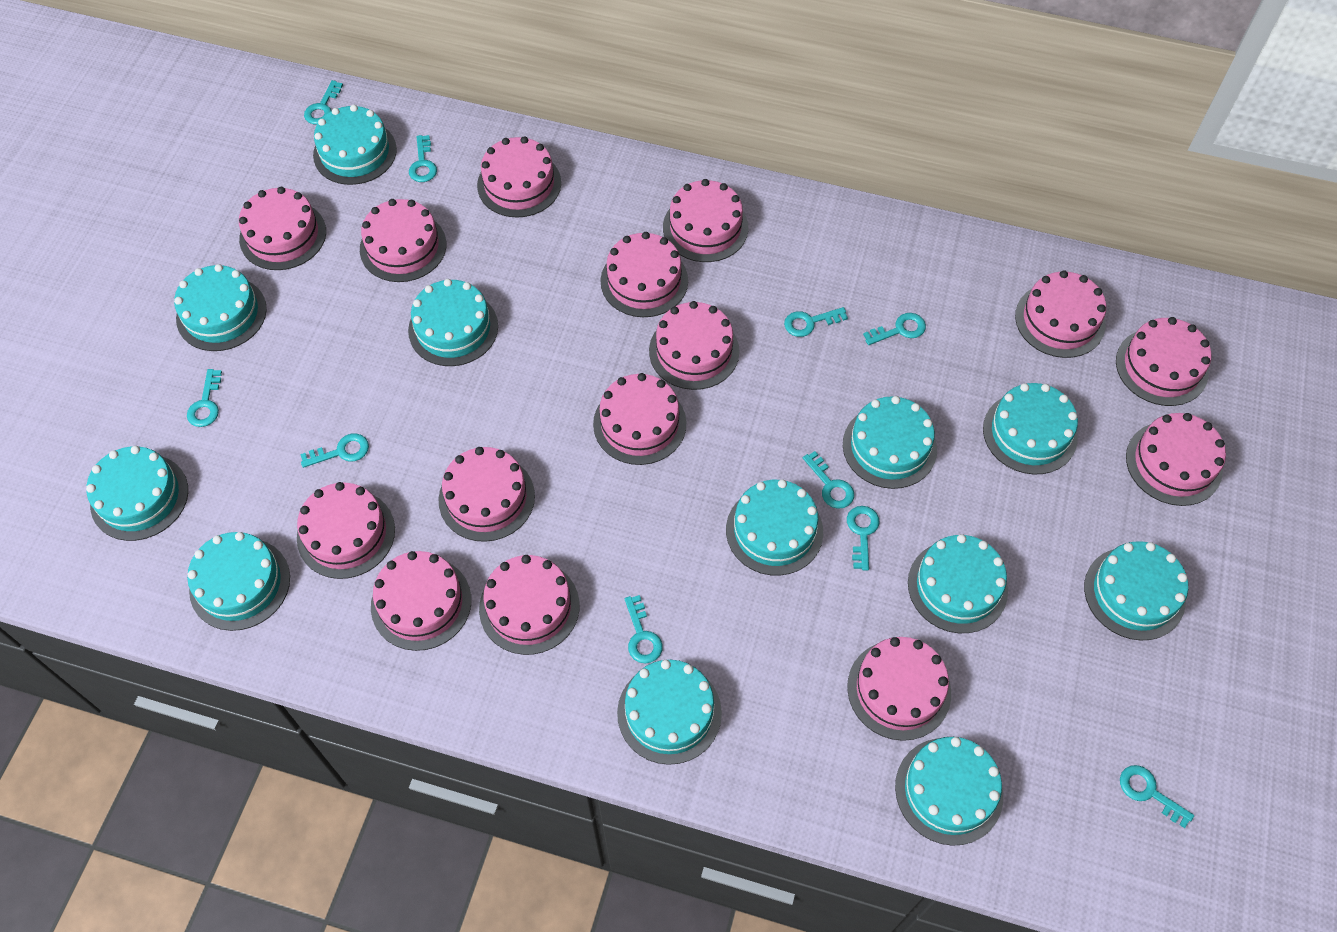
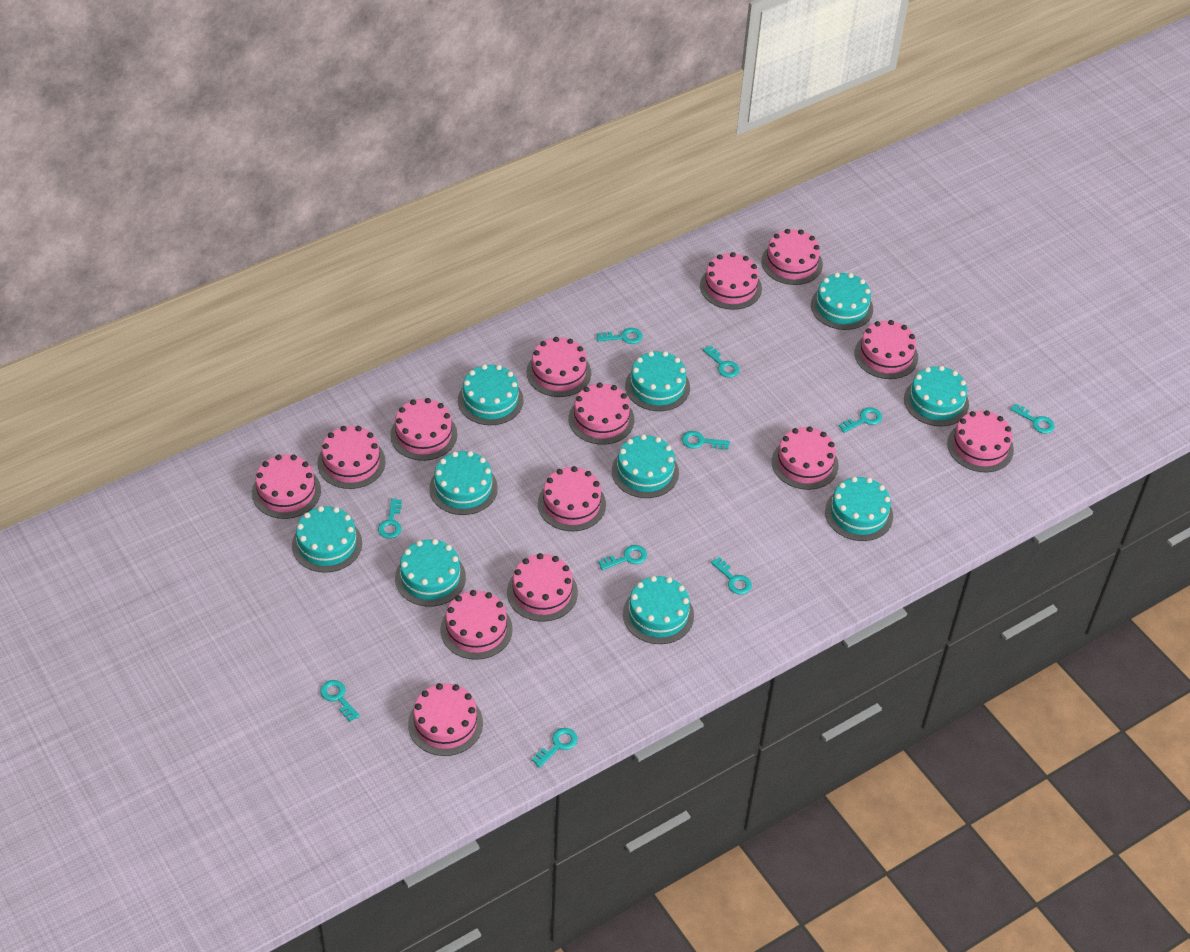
pink cake: [239,187,326,270] [297,482,395,579] [360,199,446,282] [371,551,471,651] [439,447,535,542] [477,136,561,218] [479,555,579,655] [593,373,686,465] [601,232,688,317] [649,301,740,390] [663,179,748,262] [847,637,951,741] [1015,270,1106,358] [1116,317,1211,406] [1126,413,1226,506] = 15 -> [252,455,321,519] [317,426,386,489] [390,398,457,461] [408,683,483,756] [440,590,513,660] [507,553,578,622] [527,337,591,397] [538,466,606,531] [569,383,634,445] [700,252,762,310] [761,229,823,285] [772,426,839,490] [854,320,918,379] [947,410,1014,472] = 14
turquoise cake: [86,446,188,541] [174,264,267,351] [187,532,290,631] [313,105,397,185] [408,279,498,366] [617,660,722,765] [726,480,823,576] [843,396,937,489] [895,737,1003,846] [908,534,1008,633] [983,383,1078,474] [1084,541,1188,641] = 12 -> [292,506,362,573] [395,539,466,607] [429,451,498,515] [458,364,524,425] [612,434,679,498] [623,576,694,644] [625,351,690,411] [811,272,873,330] [825,477,893,541] [904,366,969,426] = 10

